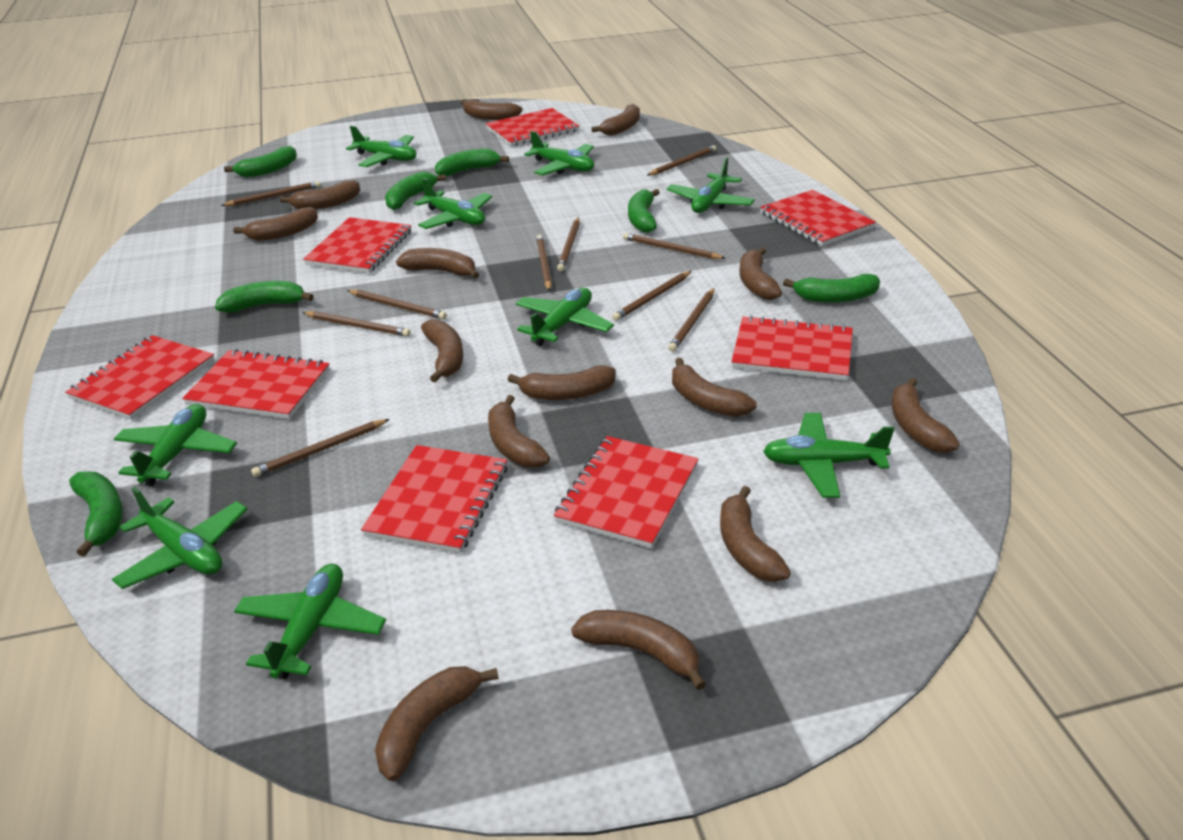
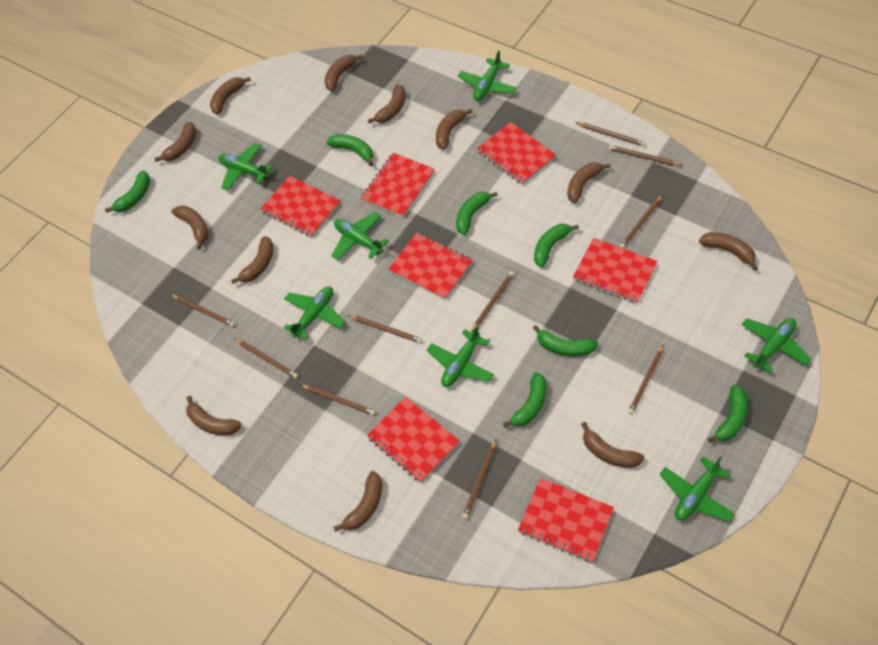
brown banana: [233,207,318,241] [280,180,360,210] [375,666,498,781] [396,248,479,279] [421,319,463,383] [461,100,523,120] [488,395,550,468] [508,365,616,400] [571,610,706,690] [591,104,640,136] [672,358,757,417] [720,486,791,582] [739,247,782,300] [892,378,960,453] = 14 -> [154,122,196,162] [172,205,209,249] [186,396,242,435] [210,77,251,115] [231,236,273,284] [325,54,363,91] [334,471,382,532] [368,84,406,123] [436,109,472,150] [567,162,611,203] [581,422,644,468] [699,232,758,271] = 12
green plane: [112,487,248,589] [114,404,237,486] [234,564,386,679] [346,126,416,167] [414,178,492,229] [516,288,614,346] [524,131,594,176] [667,157,755,213] [763,413,894,498] = 9 -> [218,143,273,191] [284,286,345,340] [332,212,389,260] [427,325,494,387] [458,50,517,101] [660,456,734,522] [741,318,811,373] = 7
red notebook: [65,335,215,420] [182,349,330,419] [303,217,411,273] [361,445,508,553] [486,108,579,147] [554,436,699,549] [731,315,853,381] [760,190,876,246] = 8 -> [261,176,340,237] [361,153,435,217] [367,397,460,483] [388,233,473,300] [477,122,556,185] [518,478,614,562] [573,238,658,303] = 7

